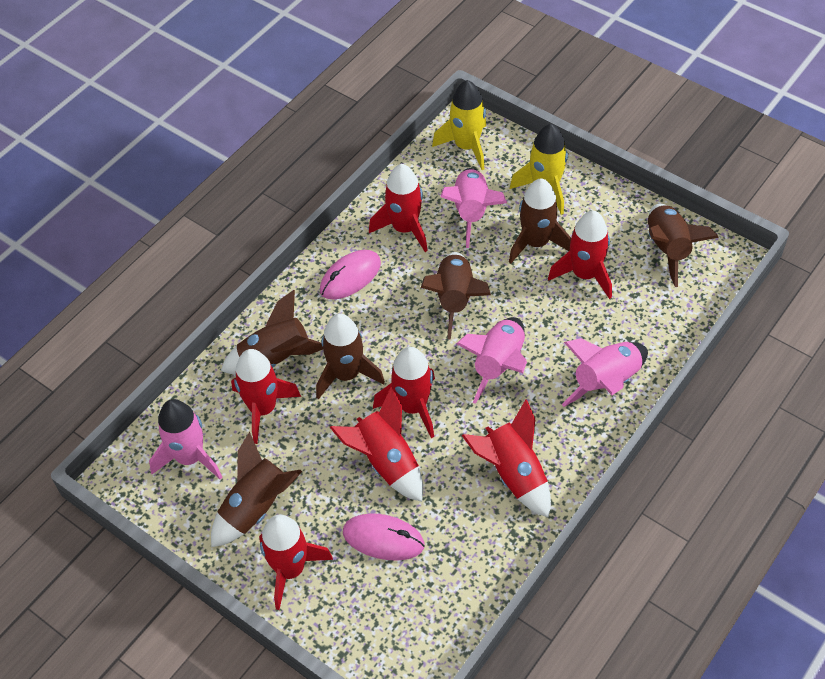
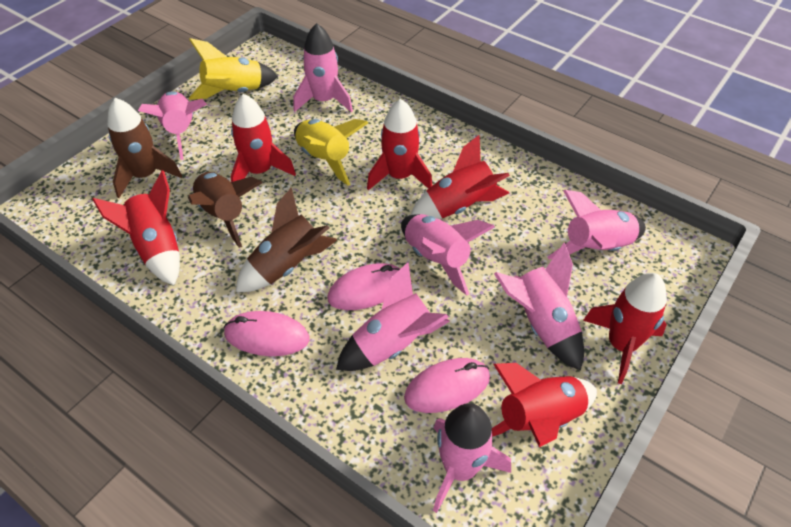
brown rocket: [211,432,302,547] [221,290,323,375] [316,313,385,399] [421,252,491,339] [509,178,571,264] [648,204,719,287] = 6 -> [107,98,182,198] [188,172,262,248] [236,188,337,292] = 3
pink mouse: [320,250,381,300] [343,513,425,561] = 2 -> [224,311,309,356] [327,263,400,310] [404,358,490,413] = 3
pink rocket: [149,399,222,480] [441,168,507,248] [456,317,527,404] [562,338,648,407] = 4 -> [138,91,207,160] [294,23,353,112] [336,262,450,371] [401,214,495,295] [433,403,511,513] [494,243,584,371] [547,190,646,260] = 7
red rocket: [231,349,301,444] [259,514,333,610] [330,387,423,502] [369,164,428,252] [373,347,435,438] [462,399,551,518] [548,211,612,299] = 7 -> [92,170,180,286] [231,94,296,182] [367,99,433,190] [411,135,510,219] [492,363,597,447] [583,273,667,384] = 6

